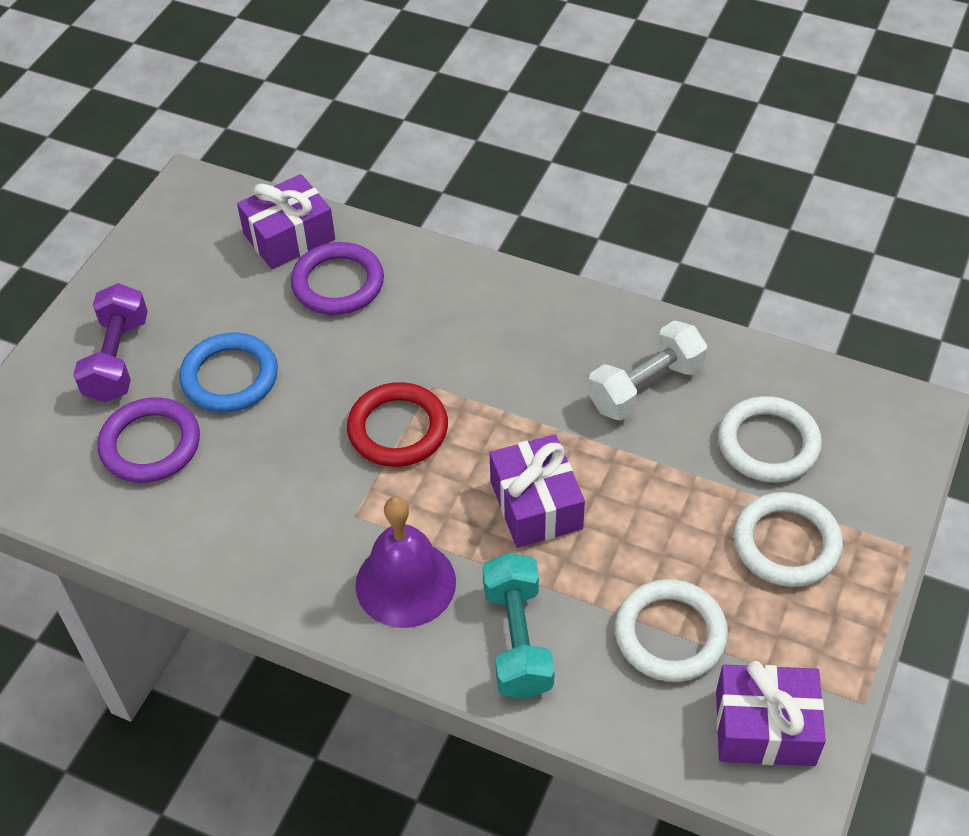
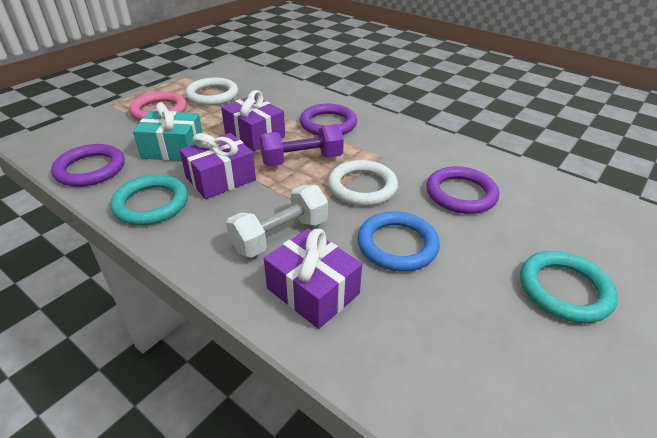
pink ring: none = 0 -> [129,92,187,121] = 1
purple bell: [355,496,456,628] = 1 -> none = 0
purple ring: [98,398,200,483] [291,242,384,315] = 2 -> [51,144,125,187] [300,104,357,136] [427,166,499,214] = 3
red ring: [347,382,448,467] = 1 -> none = 0
turquoise dumbbell: [483,552,555,699] = 1 -> none = 0
turquoise gift: none = 0 -> [133,102,203,161] = 1
turquoise ring: none = 0 -> [110,175,188,225] [520,251,618,323] = 2
white ring: [615,579,728,682] [718,396,822,483] [734,492,843,587] = 3 -> [185,77,238,106] [328,160,398,206] = 2

